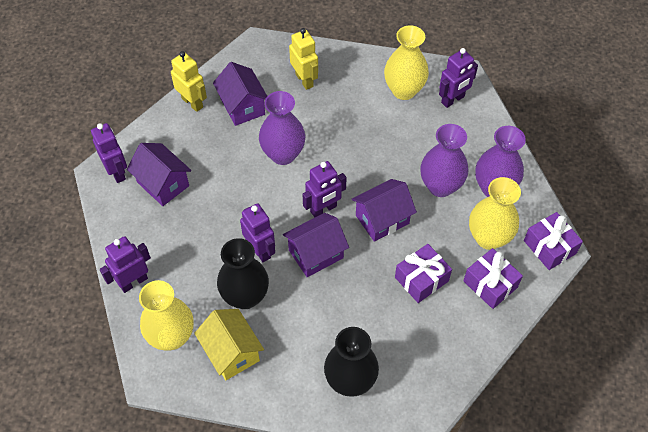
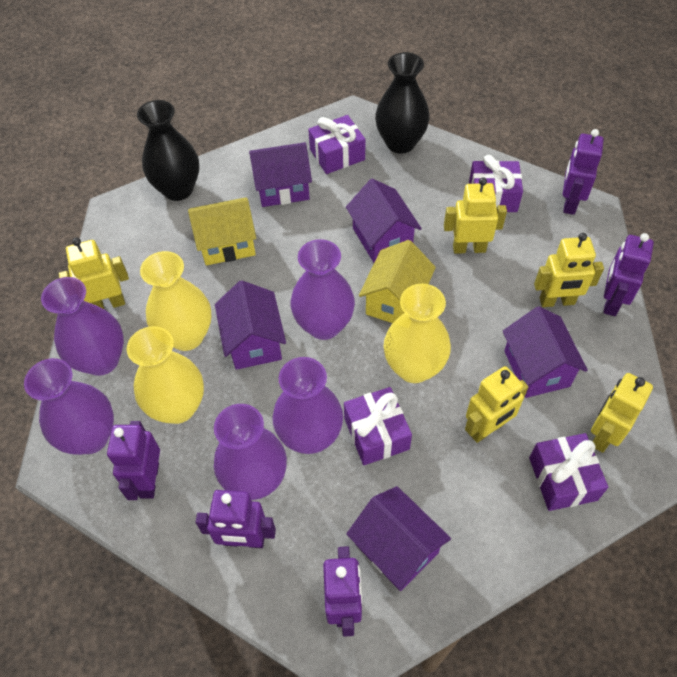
purple gift: [395,244,452,303] [463,248,523,309] [524,212,583,270] = 3 -> [308,115,365,174] [344,387,412,465] [469,155,523,212] [529,433,608,511] = 4
purple house: [127,143,191,206] [213,62,267,126] [283,213,349,277] [352,179,417,242] = 4 -> [215,280,286,370] [249,142,312,207] [346,179,422,263] [346,486,451,591] [503,306,588,398] = 5
purple vase: [259,91,305,165] [420,124,468,197] [475,126,526,197] = 3 -> [24,358,114,455] [41,277,124,376] [214,404,287,500] [272,357,343,454] [291,239,355,340] = 5
yellow house: [194,309,264,380] = 1 -> [188,197,256,265] [359,240,436,323] = 2
yellow robot: [171,51,207,112] [289,28,318,90] = 2 -> [58,238,129,309] [444,177,507,254] [465,366,528,443] [534,233,604,307] [591,373,653,453] = 5

